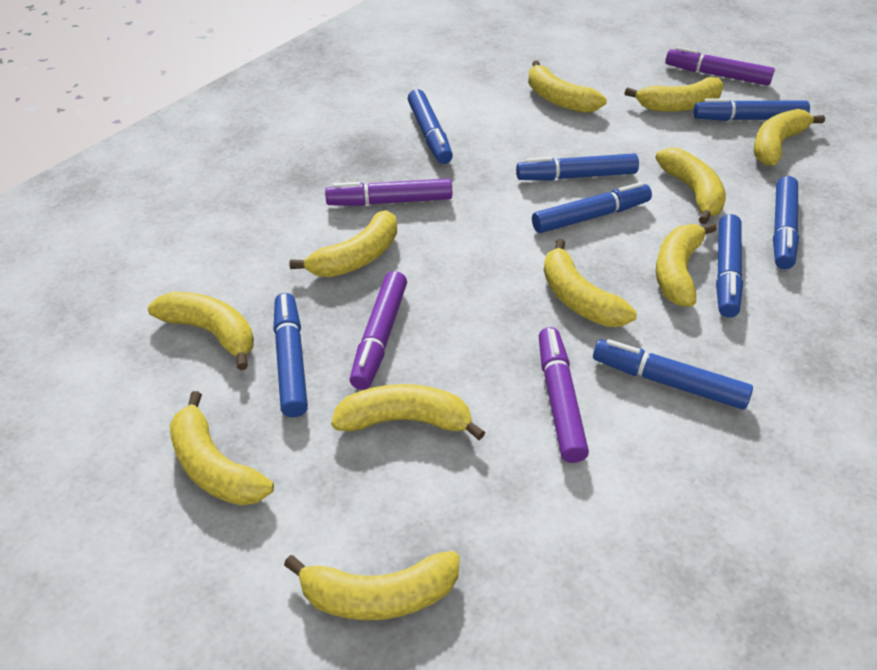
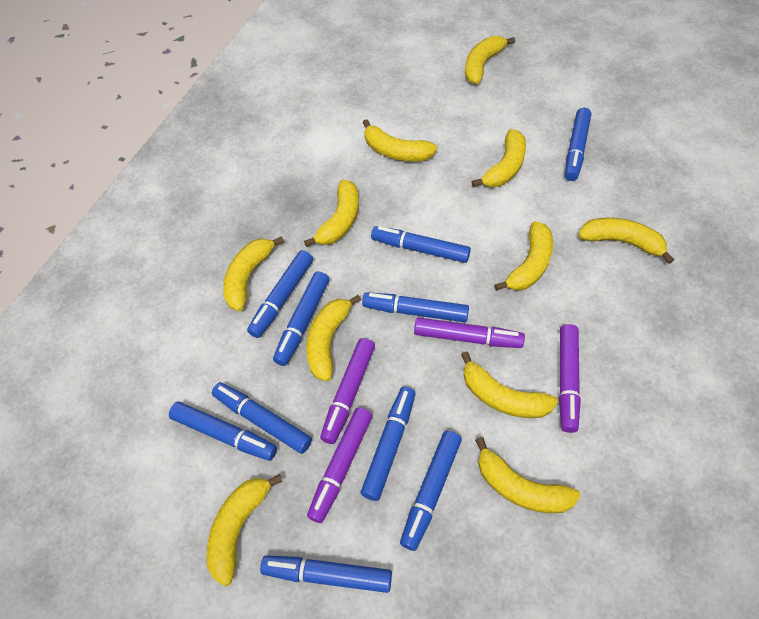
blue marker: [273,293,308,417] [408,89,453,164] [516,154,639,180] [532,182,652,233] [593,339,753,410] [693,98,810,121] [716,214,743,318] [773,176,799,269] = 8 -> [169,402,277,461] [212,382,312,454] [247,250,313,338] [260,555,392,593] [273,271,329,366] [361,387,416,501] [362,292,469,322] [371,226,471,263] [400,431,462,551] [565,108,591,181] = 10

